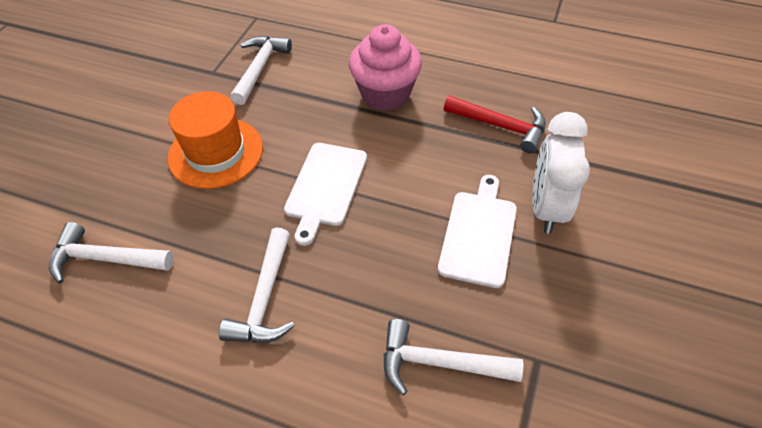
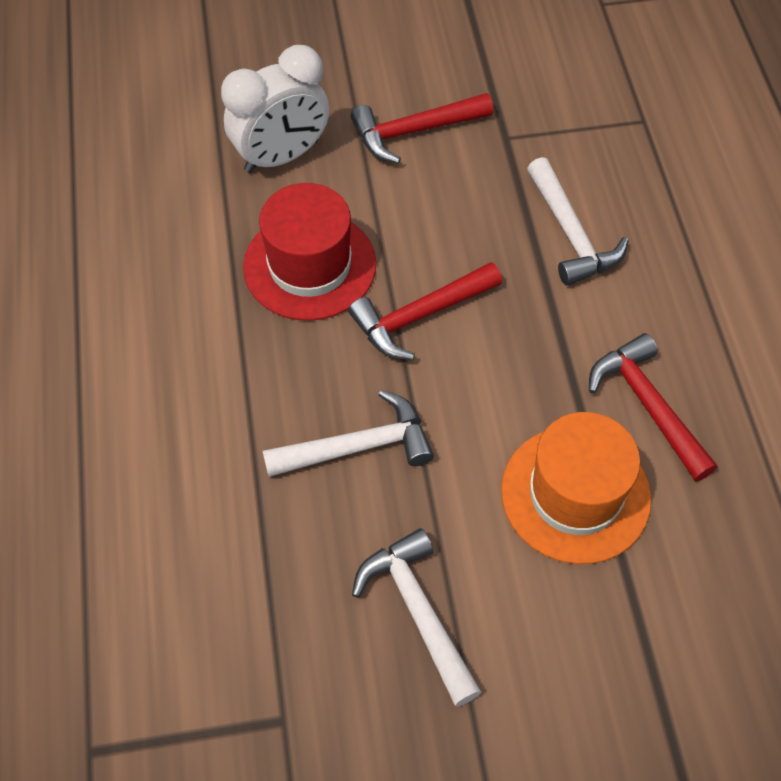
pink cupcake: [349,24,422,111] = 1 -> none = 0
red hammer: [444,95,546,153] = 1 -> [348,262,502,360] [350,93,493,164] [589,333,717,482] = 3
red hat: none = 0 -> [243,183,376,321] = 1
white cutting board: [284,143,367,246] [438,175,517,288] = 2 -> none = 0
white hammer: [49,222,174,284] [219,228,295,343] [230,36,292,105] [384,319,523,395] = 4 -> [263,390,434,477] [352,528,481,707] [527,157,629,286] = 3

